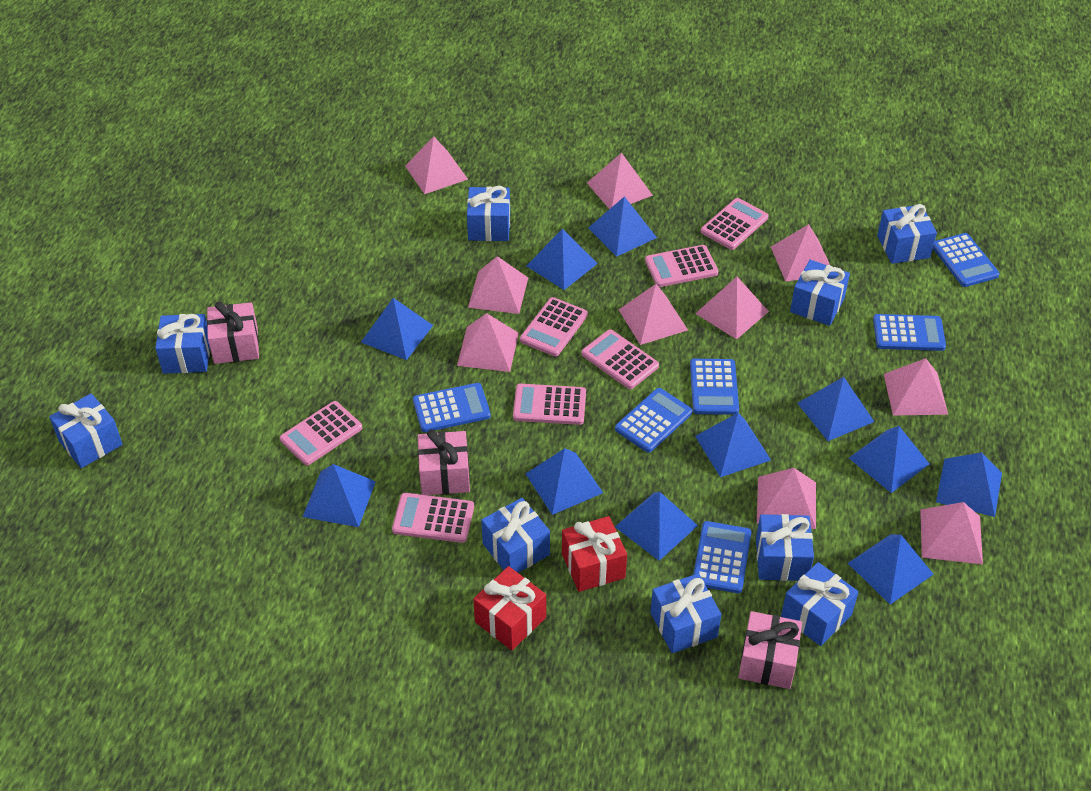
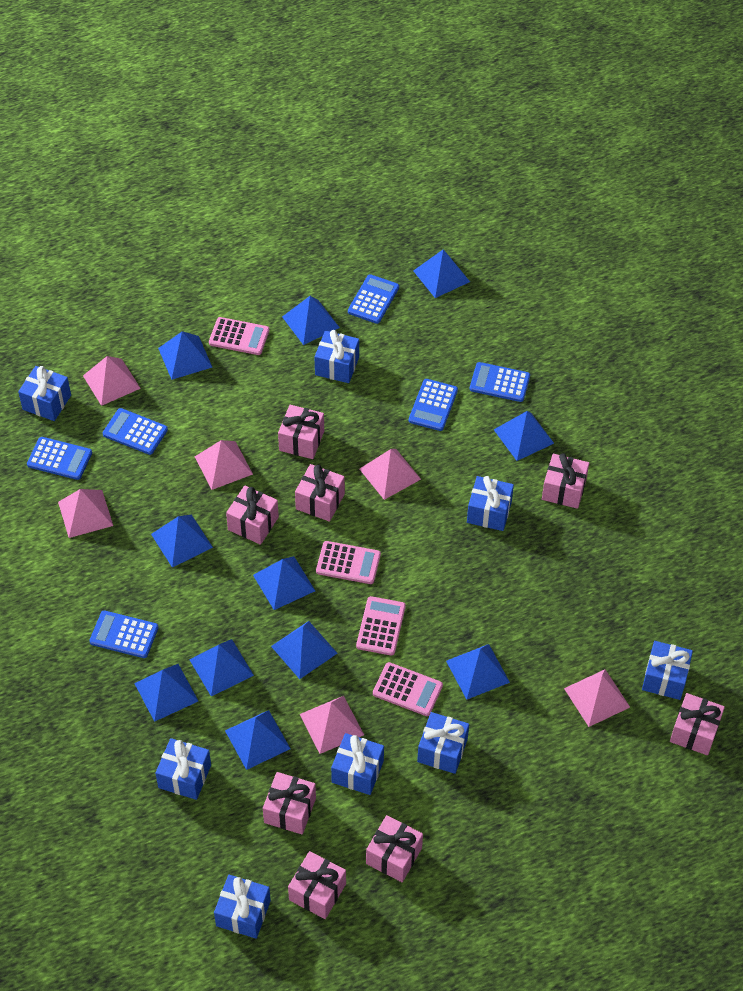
blue gift: [49,393,123,468] [155,314,210,374] [467,186,510,241] [481,498,550,573] [650,573,721,653] [756,514,814,581] [781,562,858,646] [790,260,850,326] [877,204,937,264] = 9 -> [18,366,71,421] [155,738,211,800] [214,875,271,939] [315,330,359,383] [331,733,384,795] [417,712,469,774] [467,476,514,531] [642,641,693,700] = 8
pink calculator: [280,401,362,465] [392,493,474,543] [513,384,586,425] [520,297,588,357] [581,329,659,389] [645,245,718,287] [701,198,769,250] = 7 -> [209,317,269,355] [316,541,381,584] [356,596,406,656] [373,662,443,716] = 4
pink gift: [207,301,259,364] [418,429,470,495] [739,611,802,689] = 3 -> [226,486,279,545] [263,772,316,834] [278,405,324,459] [288,851,346,919] [295,464,345,522] [366,815,423,882] [542,453,589,509] [670,693,725,755] = 8
pink pyramid: [405,136,468,194] [457,313,519,372] [468,256,528,314] [587,153,653,209] [619,284,688,345] [695,277,769,340] [757,468,816,529] [771,224,830,282] [884,358,948,416] [920,502,983,565] = 10 -> [58,489,113,538] [83,356,141,406] [195,440,253,490] [300,696,364,754] [360,449,421,500] [564,669,630,727] = 6
red gift: [473,566,546,650] [562,516,627,592] = 2 -> none = 0

